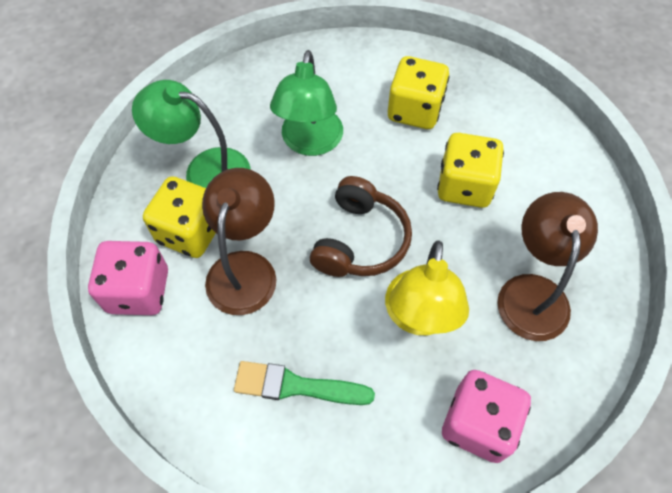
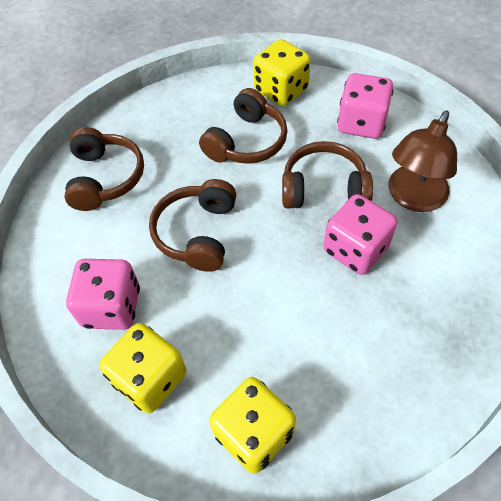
brown headphones: [310,176,412,277] = 1 -> [65,127,144,211] [149,179,236,272] [199,88,287,164] [282,141,373,208] = 4
brown lamp: [202,168,276,315] [497,192,598,341] = 2 -> [389,111,457,212] = 1
green brush: [234,361,375,405] = 1 -> none = 0
green lamp: [132,80,251,188] [270,50,343,156] = 2 -> none = 0
pink dice: [88,241,168,315] [442,370,531,463] = 2 -> [66,259,140,330] [323,194,397,275] [337,73,394,139] = 3
yellow lamp: [385,240,469,335] = 1 -> none = 0

